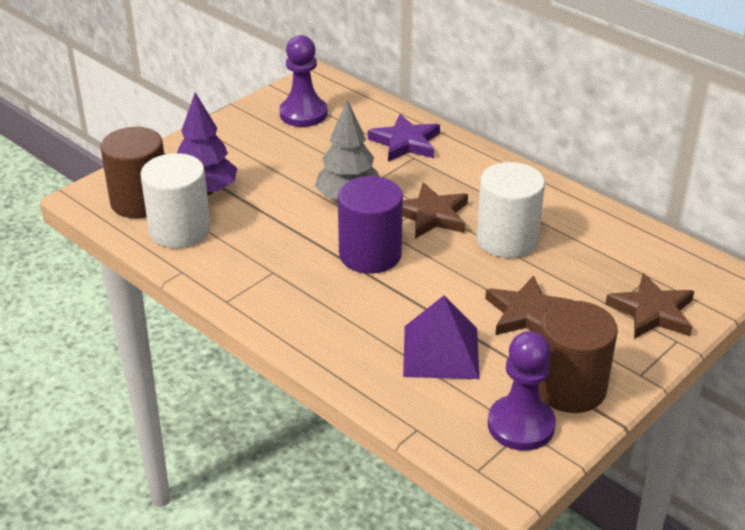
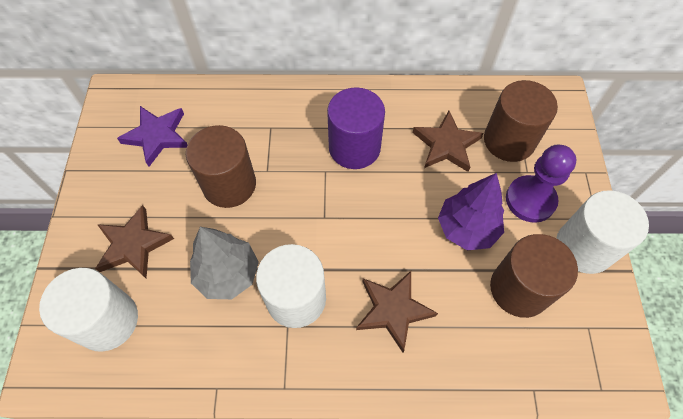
brown cylinder: [100,127,164,218] [539,301,618,413] = 2 -> [186,125,256,208] [484,80,558,162] [490,234,578,318] = 3
purple pawn: [279,35,328,127] [488,331,556,451] = 2 -> [506,145,576,223] = 1
purple pyramid: [403,296,479,379] = 1 -> none = 0
white cylinder: [140,153,211,248] [477,162,545,258] = 2 -> [39,268,138,352] [256,244,326,328] [557,190,649,274] = 3

